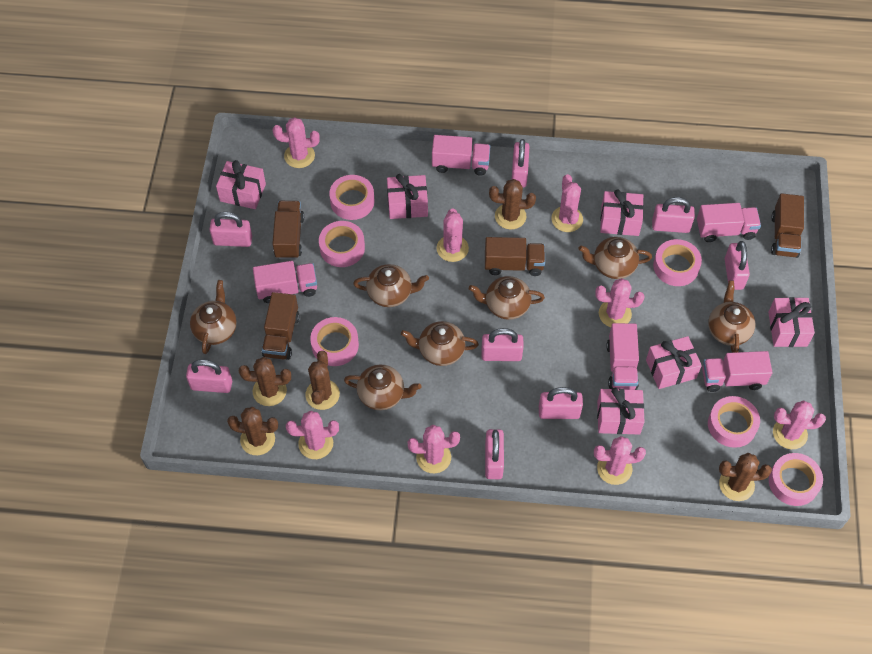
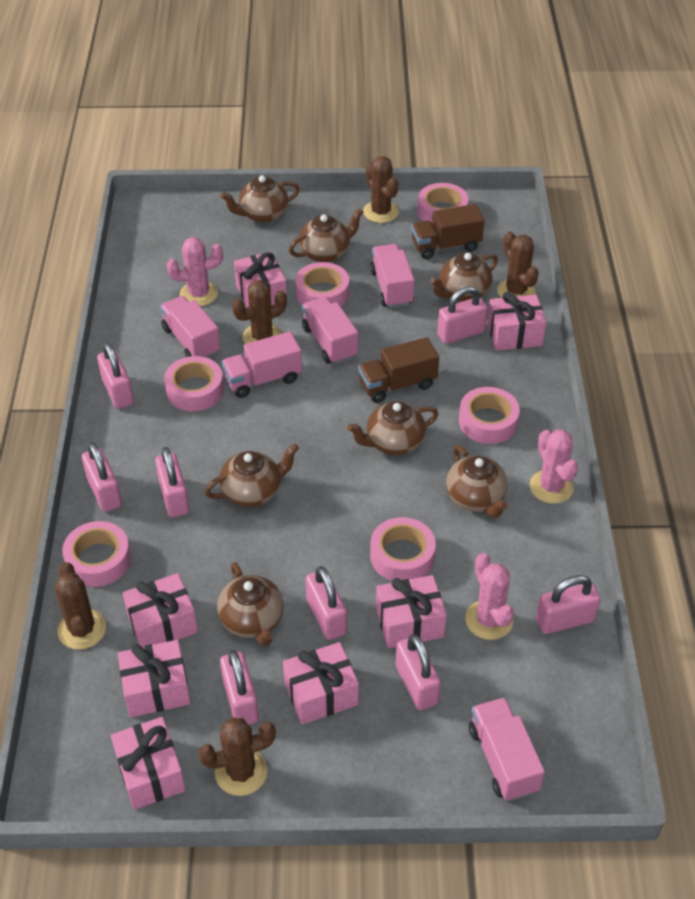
brown truck: [262,292,300,360] [272,201,304,259] [485,237,545,276] [771,193,804,258] = 4 -> [358,337,439,403] [411,204,485,259] = 2
pink cactus: [272,117,320,168] [286,411,339,459] [408,425,460,473] [437,208,469,262] [551,174,583,232] [594,436,646,485] [595,278,644,327] [773,400,826,449] = 8 -> [167,237,223,306] [465,553,514,640] [529,430,578,504] = 3
pink gift: [216,160,266,209] [387,174,428,219] [597,388,645,435] [600,189,644,236] [646,336,702,389] [768,297,815,347] = 6 -> [111,717,186,810] [118,640,190,717] [122,573,198,647] [234,252,287,307] [283,642,359,725] [376,575,447,648] [487,292,546,351] = 7

